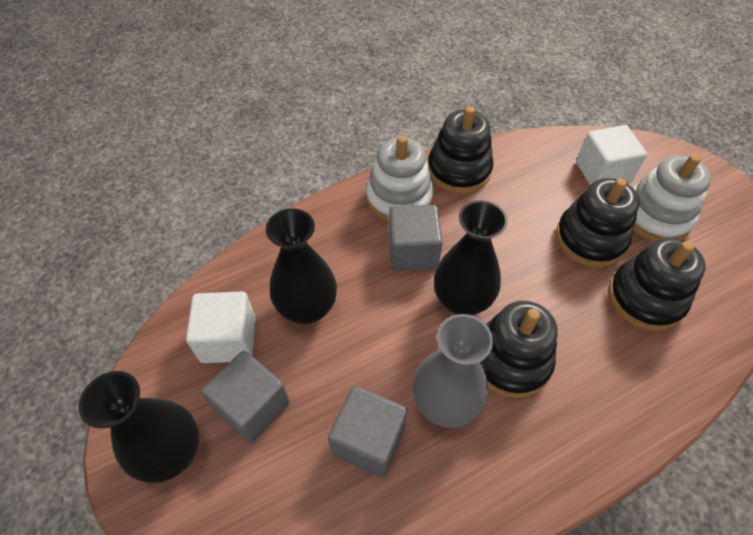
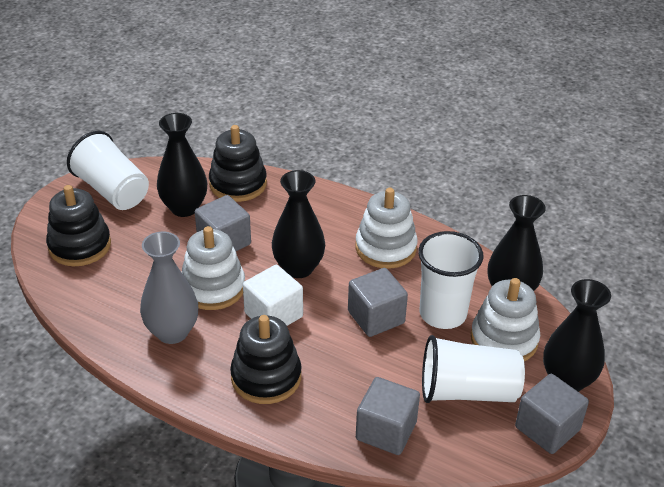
black stacking toy: [428,106,493,194] [480,301,558,398] [556,178,640,267] [608,238,706,331] = 4 -> [46,185,111,266] [209,125,267,202] [230,315,302,404] = 3
black vase: [79,371,199,483] [266,208,337,324] [434,200,508,315] = 3 -> [157,113,207,217] [272,170,325,278] [488,195,546,291] [543,279,611,392] = 4
grey cube: [201,351,290,443] [328,386,407,477] [389,205,443,271] = 3 -> [195,195,251,251] [348,268,408,337] [356,377,420,455] [515,374,589,454] = 4
white cube: [186,292,256,363] [576,125,647,185] = 2 -> [243,265,303,326] = 1
white cup: none = 0 -> [67,131,149,210] [418,231,483,329] [422,335,525,403] = 3
white stacking toy: [366,135,434,222] [633,154,711,242] = 2 -> [182,226,245,310] [355,188,417,269] [471,278,540,361] = 3

